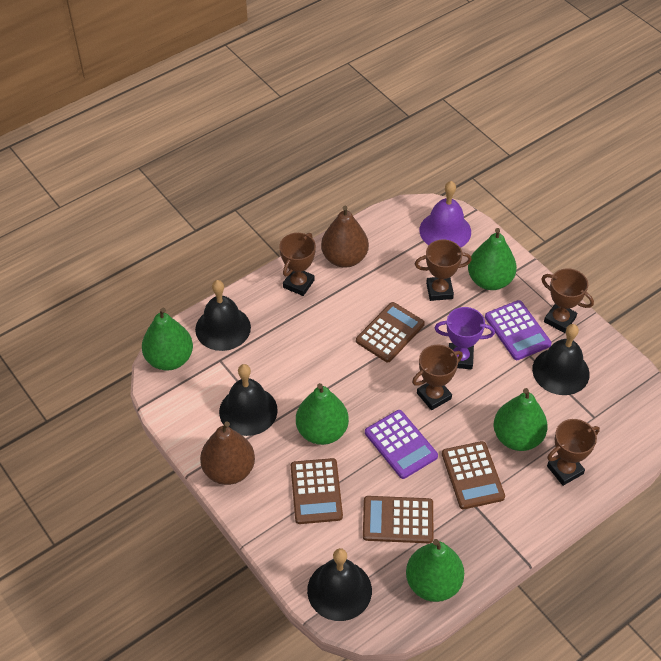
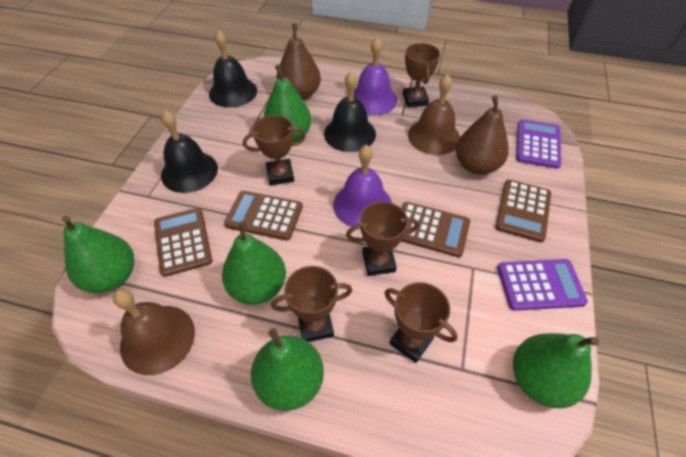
black bell: [195,280,251,351] [219,364,278,436] [307,548,372,621] [532,324,590,395] = 4 -> [161,110,218,193] [209,30,257,108] [324,72,376,152] = 3
brown bell: none = 0 -> [113,289,195,375] [408,74,460,155] = 2
purple bell: [419,181,471,248] = 1 -> [333,145,392,229] [353,37,397,116] = 2
purple trophy: [434,307,495,369] = 1 -> none = 0

